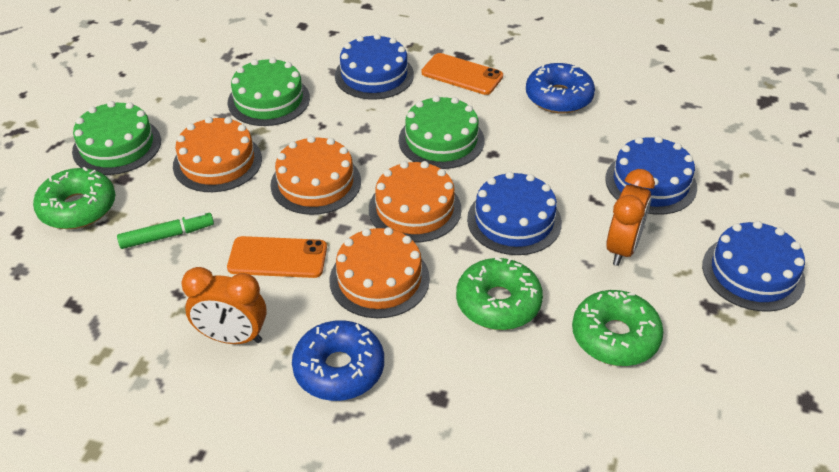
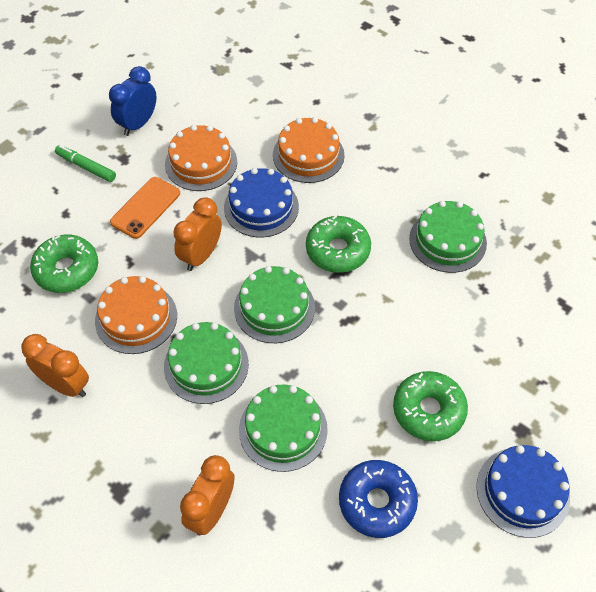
blue cake: [335,34,414,99] [467,171,562,255] [605,136,697,215] [702,221,805,312] = 4 -> [224,168,299,237] [477,445,570,538] = 2
blue clock: none = 0 -> [109,66,157,136] = 1
blue donut: [292,320,384,401] [526,63,595,114] = 2 -> [339,460,418,538] = 1
green cake: [72,101,161,175] [228,57,310,126] [399,95,484,169] = 3 -> [164,322,249,404] [234,266,315,343] [239,384,328,472] [409,201,487,273] = 4
orange cake: [173,117,262,192] [270,136,361,215] [330,227,430,318] [369,161,462,243] = 4 -> [95,276,177,354] [165,125,237,191] [273,117,345,183] = 3
orange clock: [181,267,267,344] [606,169,655,266] = 2 -> [21,334,89,397] [173,197,222,271] [180,455,235,535] = 3
orange phone: [227,236,327,278] [421,53,503,95] = 2 -> [110,177,180,239] = 1

